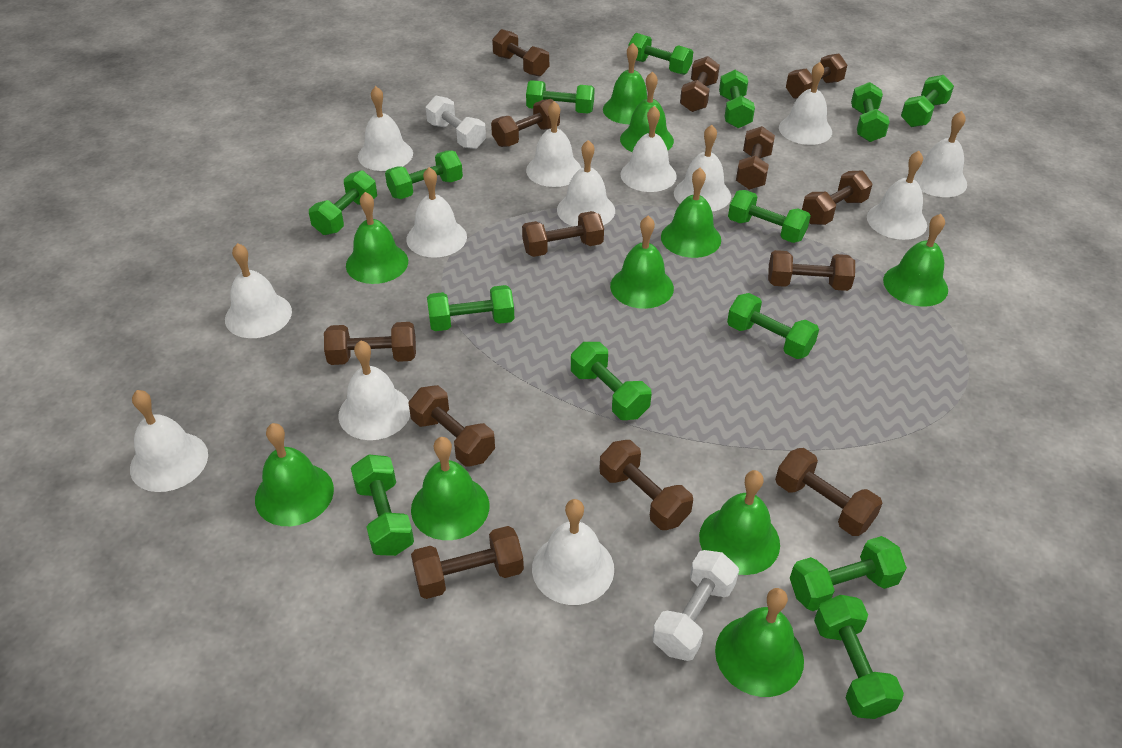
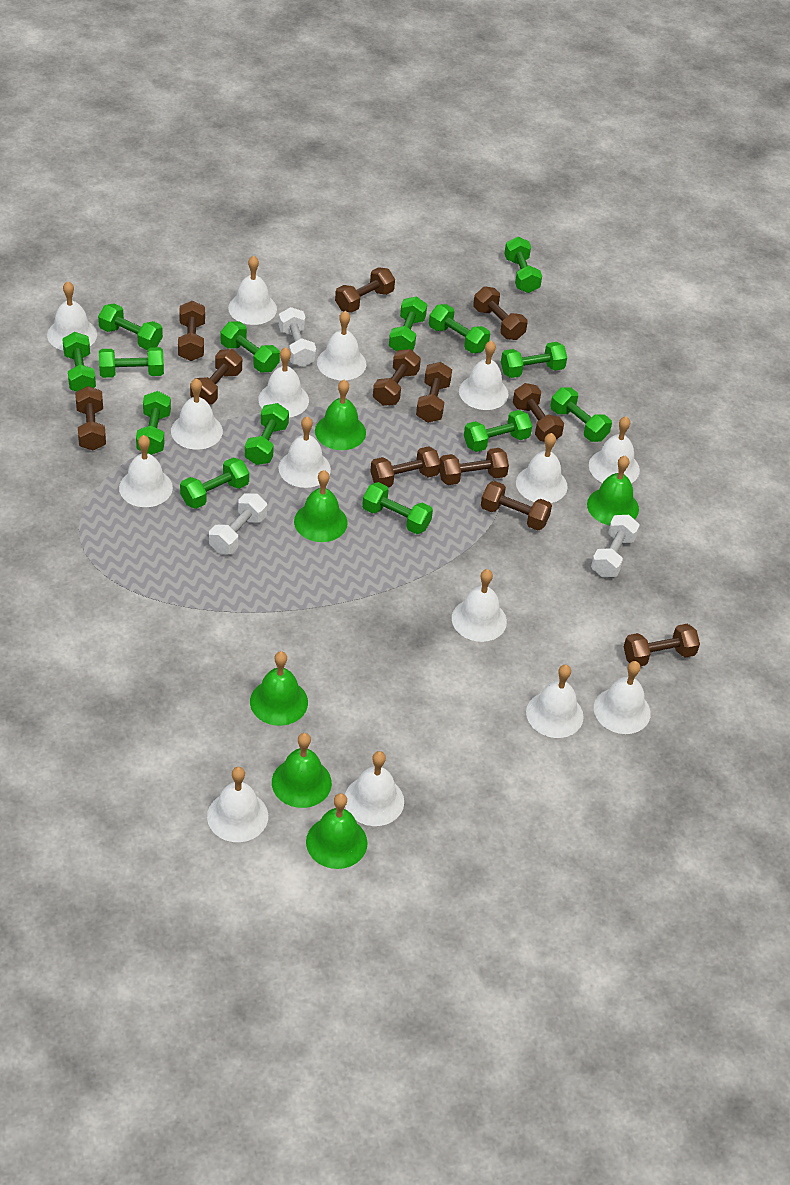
brown dumbbell: [324,322,416,365] [409,385,495,467] [411,526,524,599] [491,99,560,147] [492,29,549,77] [522,211,604,257] [599,440,693,530] [680,56,720,112] [736,126,775,190] [768,250,855,291] [775,448,883,536] [786,53,847,99] [802,171,872,225] = 13 -> [75,386,106,450] [178,301,205,361] [190,349,242,405] [335,267,395,313] [370,446,441,487] [373,349,421,406] [416,362,452,423] [440,448,509,485] [473,287,527,340] [481,481,552,530] [513,383,564,442] [624,624,700,666] = 12
green bell: [255,423,334,526] [346,192,408,284] [411,437,490,540] [603,43,647,124] [610,215,674,309] [620,71,674,152] [661,168,721,258] [699,470,780,575] [715,588,804,697] [883,214,948,307] = 10 -> [250,651,308,726] [272,733,332,808] [294,470,348,542] [306,793,367,869] [315,380,366,450] [587,456,639,525] = 6
white bell: [130,390,208,492] [225,243,292,338] [338,340,410,440] [358,86,413,171] [406,167,467,258] [526,101,581,187] [532,499,614,605] [557,140,615,226] [620,106,677,192] [674,125,731,212] [779,62,832,145] [867,151,927,240] [914,111,967,197] = 13 -> [47,281,97,350] [119,435,173,507] [171,378,223,450] [207,767,268,842] [228,256,277,325] [258,347,309,417] [278,416,331,488] [317,311,366,380] [345,751,404,826] [452,569,507,642] [459,340,508,410] [516,433,568,503] [526,665,584,738] [589,416,640,483] [594,661,651,734] = 15
white dumbbell: [426,96,486,149] [652,550,739,661] = 2 -> [209,493,267,554] [279,307,316,367] [591,515,640,577] = 3

